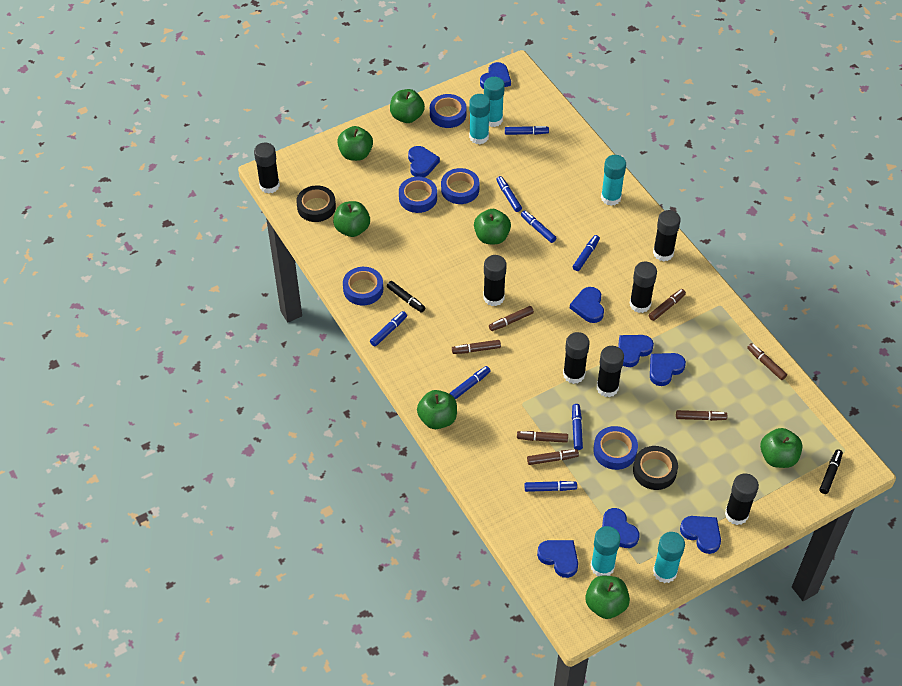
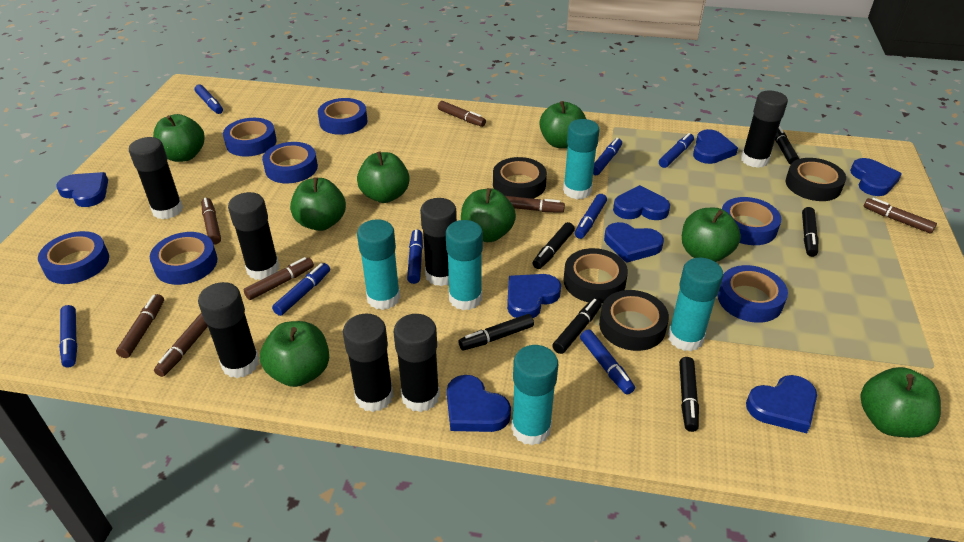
black marker: [387,281,425,313] [819,449,843,494] = 2 -> [458,314,534,351] [532,222,575,269] [552,298,602,354] [679,357,699,432] [775,125,799,165] [802,207,819,257] = 6
black tape: [296,186,336,222] [633,446,678,490] = 2 -> [493,157,547,199] [563,248,628,303] [599,290,669,351] [785,158,846,201] = 4
blue tape: [343,267,383,305] [399,177,437,213] [430,94,467,128] [441,168,480,204] [593,426,638,470] = 5 -> [38,231,109,284] [150,232,217,285] [223,118,277,157] [262,142,318,183] [318,98,367,135] [718,265,788,323] [722,197,781,245] = 7
green apple: [333,201,370,237] [337,126,373,161] [390,89,425,123] [417,390,457,429] [474,209,511,244] [585,576,630,619] [760,428,803,468] = 7 -> [153,114,205,162] [260,321,329,387] [290,177,346,231] [357,151,410,203] [461,188,516,242] [540,101,586,148] [682,208,741,262] [860,367,941,438] = 8

